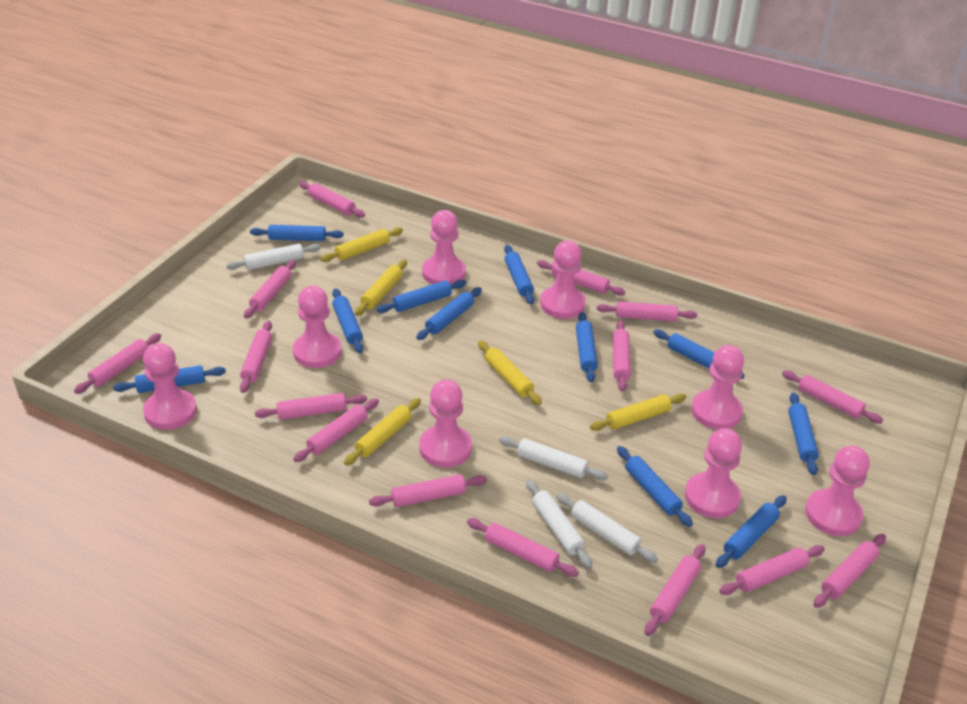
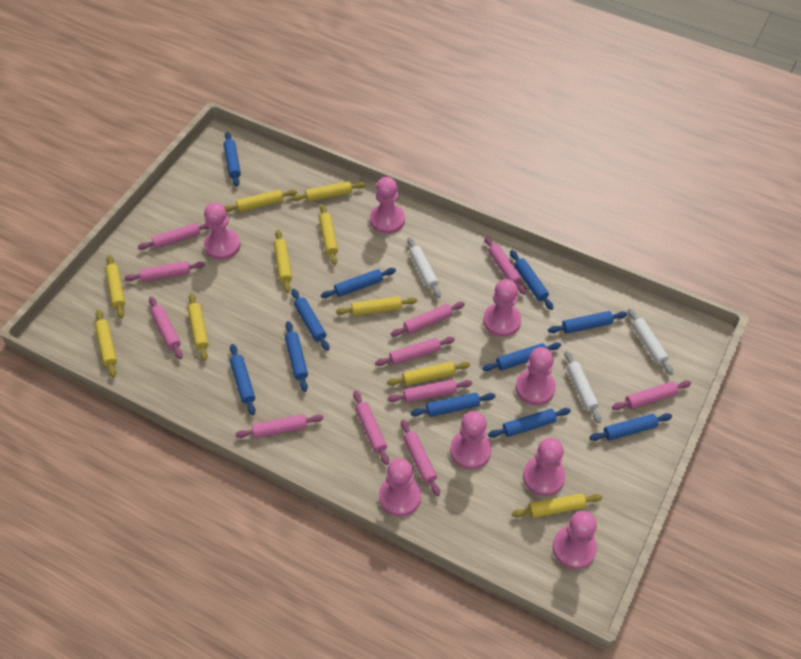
pink rolling pin: [74,333,161,394] [240,321,272,393] [244,260,296,319] [255,393,367,420] [293,398,379,462] [299,181,365,218] [369,474,487,507] [467,518,579,577] [537,260,625,295] [597,301,697,322] [613,320,631,392] [645,544,705,636] [719,545,824,595] [782,370,883,423] [813,534,886,608] = 15 -> [124,261,205,282] [138,223,209,250] [149,297,183,359] [235,414,324,438] [353,391,389,465] [375,337,455,366] [387,379,472,403] [391,302,465,337] [401,420,440,496] [484,236,526,295] [612,380,691,410] = 11
white rolling pin: [226,244,321,270] [499,436,608,480] [526,479,592,568] [556,493,658,563] = 4 -> [407,237,441,298] [564,351,601,424] [628,308,673,375] = 3
yellow rolling pin: [321,227,403,262] [344,398,421,466] [355,260,407,316] [478,341,542,405] [590,393,686,431] = 5 -> [95,310,117,378] [105,255,125,319] [187,293,209,361] [224,189,297,212] [274,230,292,293] [291,181,366,202] [319,204,338,265] [336,296,417,316] [387,362,470,386] [512,493,602,518] = 10

